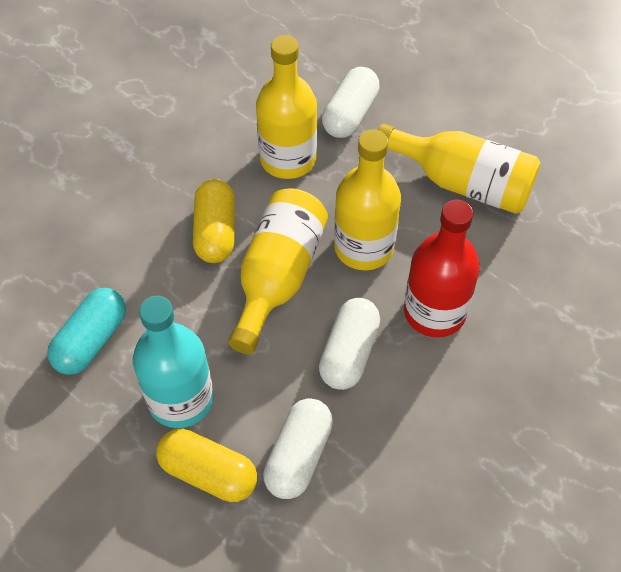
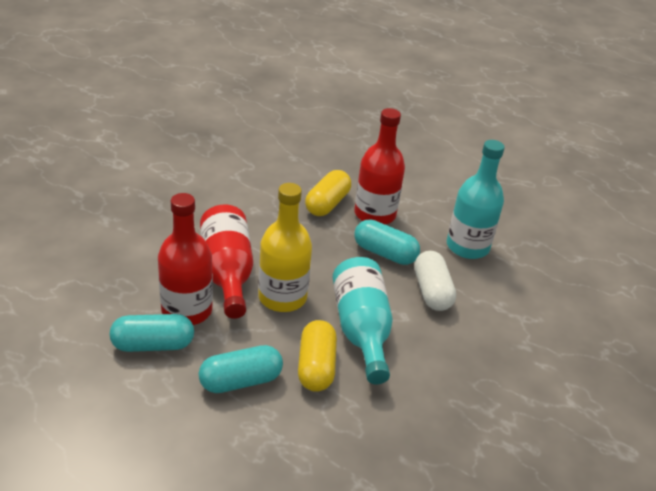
red bottle: [404,200,480,337] = 1 -> [158,193,213,325] [200,204,253,319] [354,108,405,224] = 3
turquoise bottle: [133,296,214,428] = 1 -> [332,257,393,384] [447,140,505,259] = 2
turquoise capsule: [47,288,126,375] = 1 -> [110,314,194,352] [199,345,283,393] [354,219,420,265] = 3
white capsule: [263,398,333,499] [319,298,380,390] [322,67,380,138] = 3 -> [414,251,456,311] = 1
yellow bottle: [228,188,328,354] [256,35,317,179] [334,129,401,270] [378,123,541,214] = 4 -> [258,183,312,312] = 1

